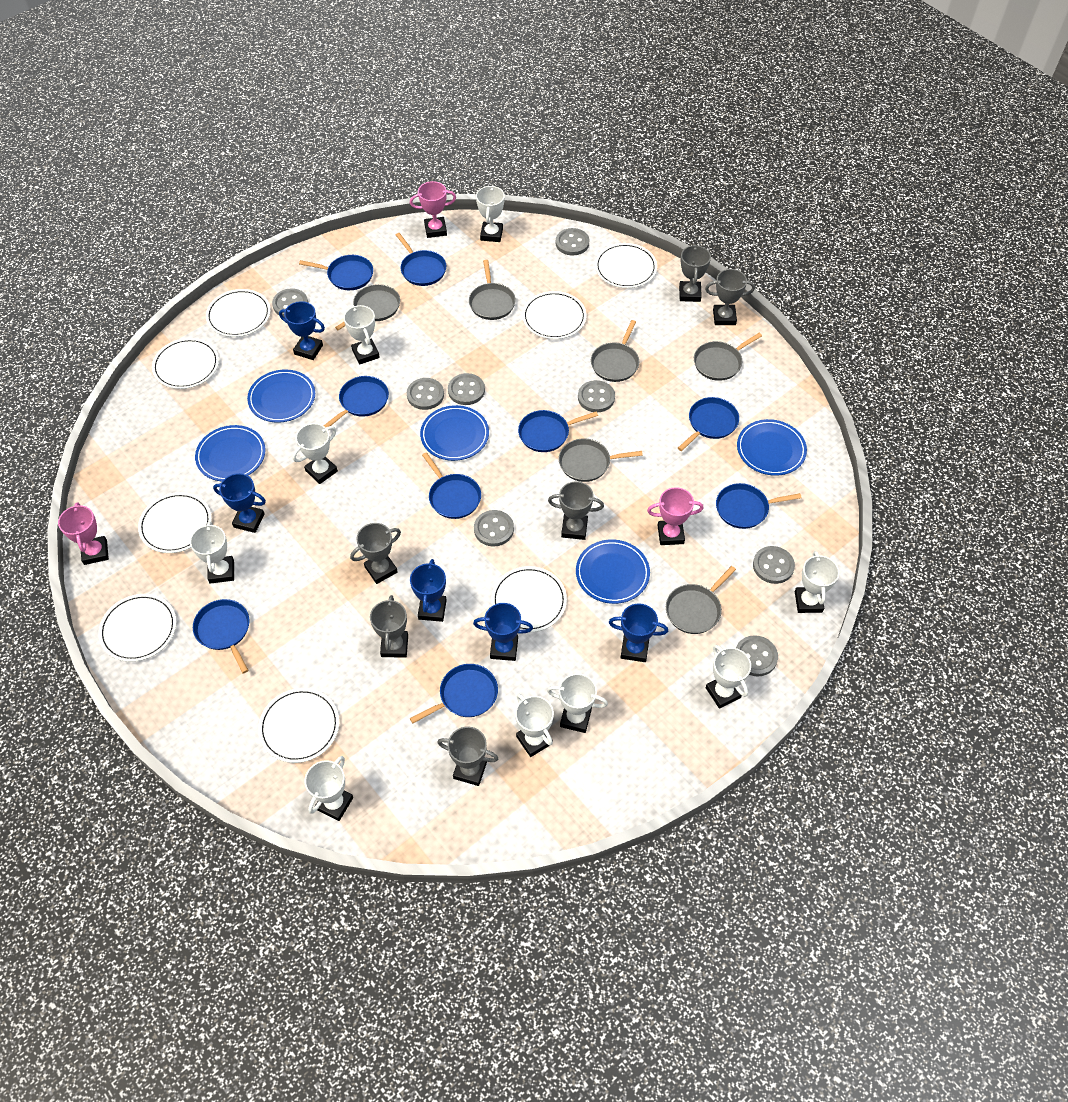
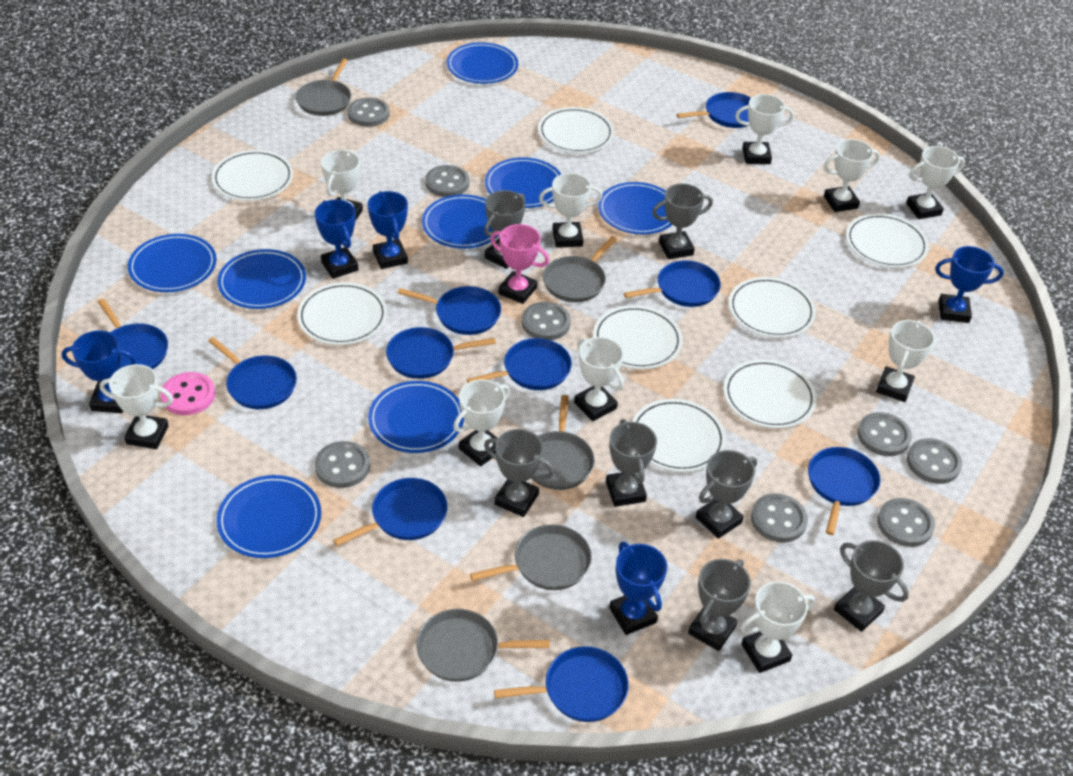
blue pan: [193,599,249,674] [299,255,373,290] [324,376,389,427] [396,233,446,286] [410,664,498,724] [422,452,481,519] [518,410,598,452] [678,397,739,451] [716,483,802,529] = 9 -> [98,299,168,369] [208,337,297,409] [333,478,448,546] [386,327,496,379] [398,286,501,335] [467,338,572,390] [494,646,629,722] [624,260,721,307] [676,92,751,128] [808,447,880,535] = 10
blue plate: [195,425,266,481] [247,369,315,423] [420,405,489,461] [576,539,650,604] [737,419,807,476] = 5 -> [128,234,216,292] [217,249,306,309] [217,475,321,558] [368,381,464,453] [422,194,499,249] [447,42,518,84] [485,157,561,208] [598,182,672,234] = 8
grey pan: [335,284,400,331] [469,260,516,320] [559,439,643,482] [591,320,639,382] [666,566,736,634] [694,333,762,381] = 6 -> [296,59,351,116] [416,609,550,682] [470,524,592,590] [532,395,595,490] [543,236,617,302] = 5
grey trophy: [350,523,401,584] [370,595,408,658] [437,726,498,786] [548,481,604,540] [679,244,711,302] [705,269,755,325] = 6 -> [484,190,525,269] [484,429,554,517] [606,419,657,507] [652,183,713,259] [688,559,751,651] [696,450,757,539] [834,540,909,632] = 7
pink button: none = 0 -> [161,372,215,415] = 1
pink trophy: [58,502,109,565] [410,181,456,238] [647,487,704,545] = 3 -> [490,224,549,304] = 1
white trophy: [190,521,234,584] [292,423,338,484] [305,756,353,821] [344,305,380,365] [476,185,505,242] [515,694,554,757] [547,674,608,733] [706,645,751,709] [795,551,839,613] = 9 -> [100,364,173,449] [321,150,363,221] [453,380,510,467] [539,173,603,248] [574,337,624,421] [735,94,794,164] [740,581,815,673] [823,139,880,212] [876,320,935,402] [906,146,965,219] = 10

